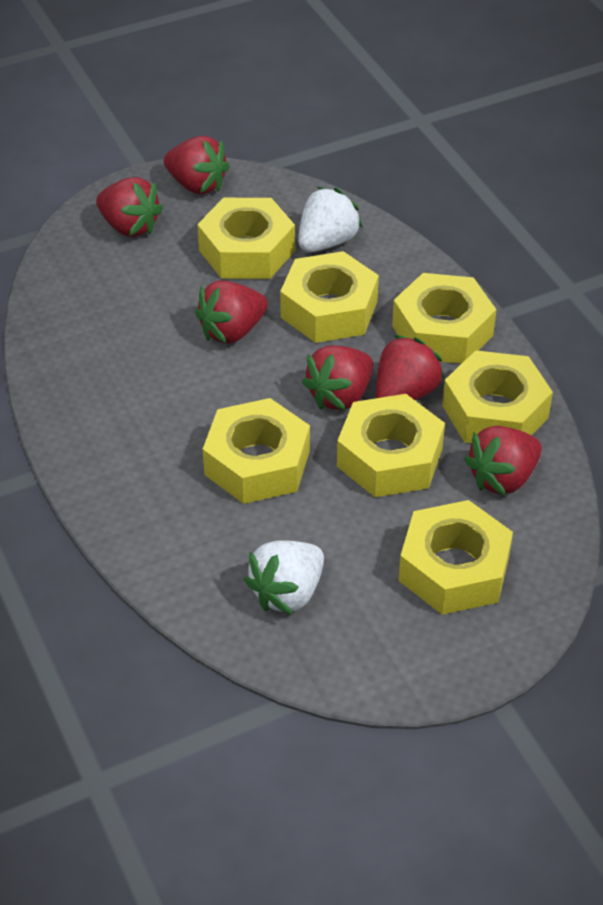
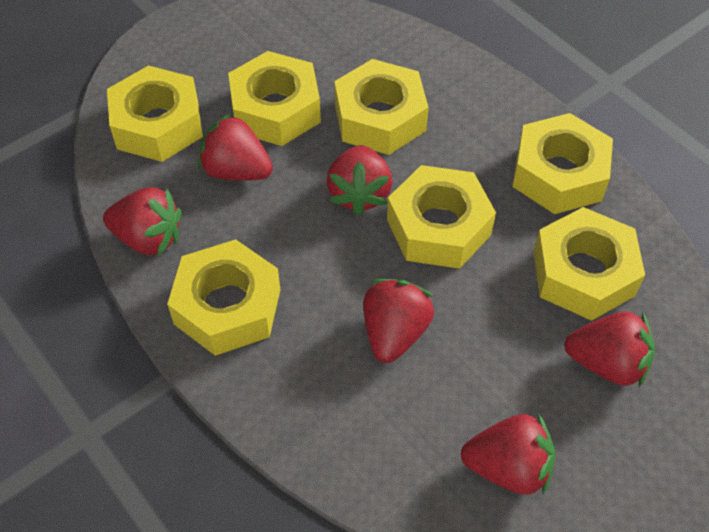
white strawberry: [244,540,324,615] [298,187,363,252] = 2 -> none = 0

